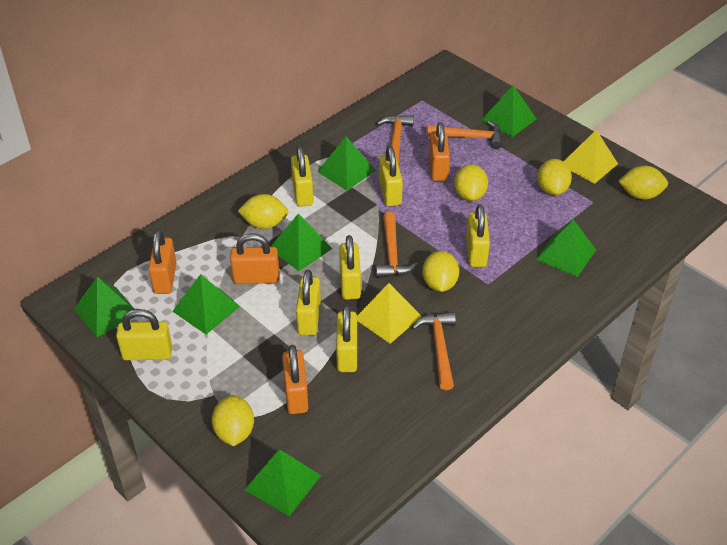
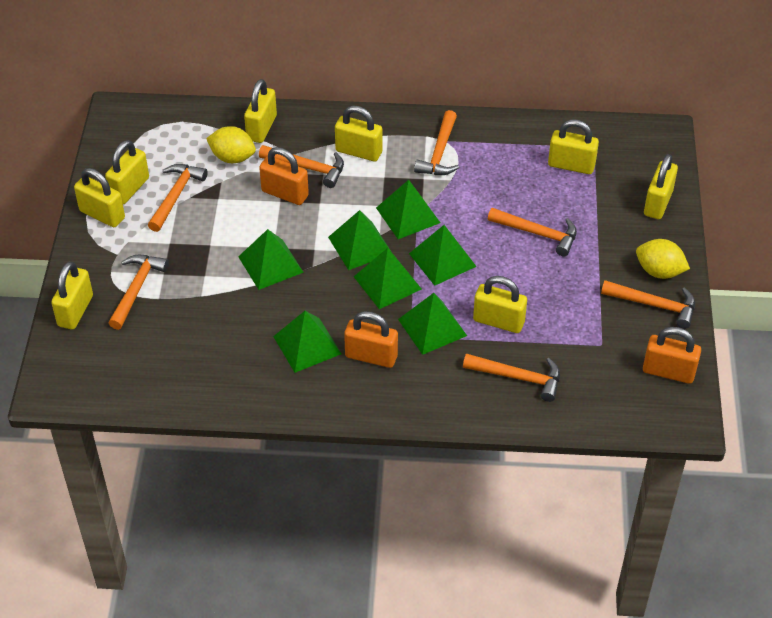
orange hammer: [376,212,418,278] [377,115,414,165] [412,312,456,390] [426,121,502,149] = 4 -> [108,255,169,330] [148,164,208,232] [259,145,344,188] [414,110,459,175] [463,354,560,402] [488,208,577,256] [601,280,695,329] = 7
orange padlock: [148,230,177,294] [230,233,279,284] [282,345,308,414] [429,122,450,181] = 4 -> [259,147,309,205] [344,311,398,368] [643,327,701,384] = 3
yellow lemon: [212,395,254,446] [238,194,288,229] [422,251,459,292] [454,164,488,201] [537,159,572,196] [618,166,668,199] = 6 -> [206,126,256,163] [636,239,690,279] = 2
yellow padlock: [116,309,172,360] [291,146,314,207] [296,270,321,336] [336,305,357,372] [339,235,361,300] [379,146,403,206] [466,204,490,267] = 7 -> [51,262,93,329] [74,168,125,227] [105,140,149,204] [244,79,277,143] [335,106,382,162] [473,276,527,333] [548,119,599,174] [644,154,678,219] = 8
yellow pyramid: [357,283,422,344] [564,130,618,184] = 2 -> none = 0

